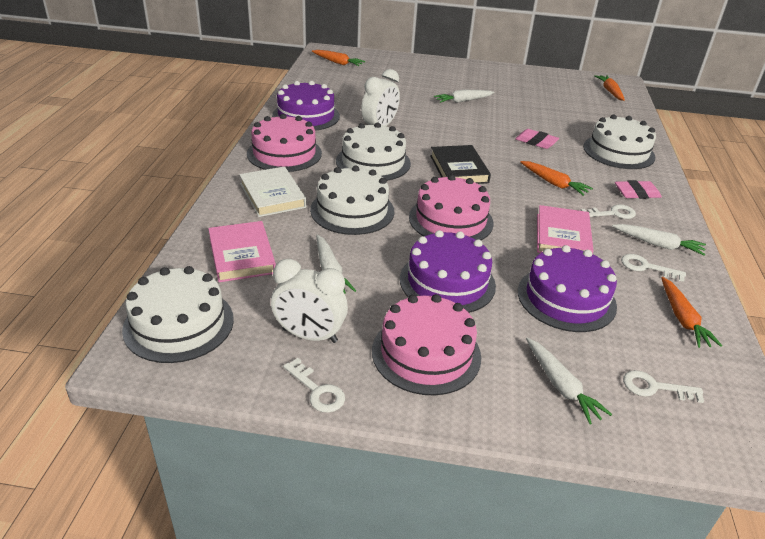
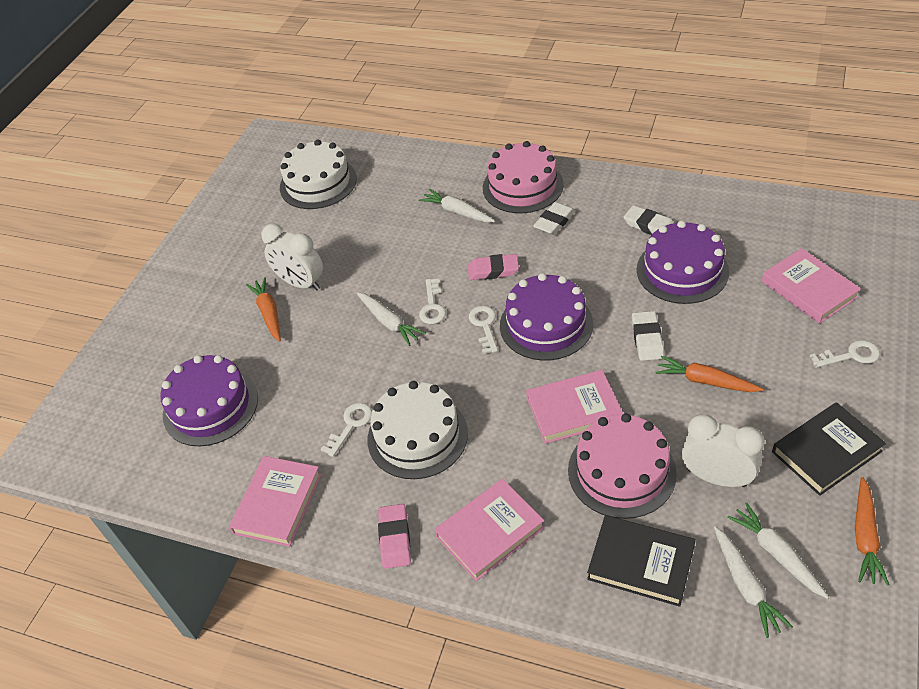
black book: [430,145,491,184] = 1 -> [587,515,696,607] [772,402,886,496] = 2
orange carrot: [312,50,365,66] [520,161,593,196] [594,75,625,101] [661,277,722,348] = 4 -> [246,277,281,342] [656,356,763,392] [854,477,889,586] = 3
pink book: [208,221,276,282] [537,205,594,254] = 2 -> [229,456,321,547] [434,479,545,581] [526,370,623,444] [762,248,861,324] = 4
pink cake: [247,114,322,172] [372,294,481,395] [409,175,493,240] = 3 -> [483,141,564,213] [568,413,677,519] = 2
white book: [239,166,306,217] = 1 -> none = 0
white cake: [122,266,234,363] [310,166,394,235] [336,123,411,181] [583,115,656,169] = 4 -> [280,140,357,209] [368,381,468,479] = 2
white eraser: none = 0 -> [533,202,576,235] [624,205,674,235] [632,311,664,361] = 3

